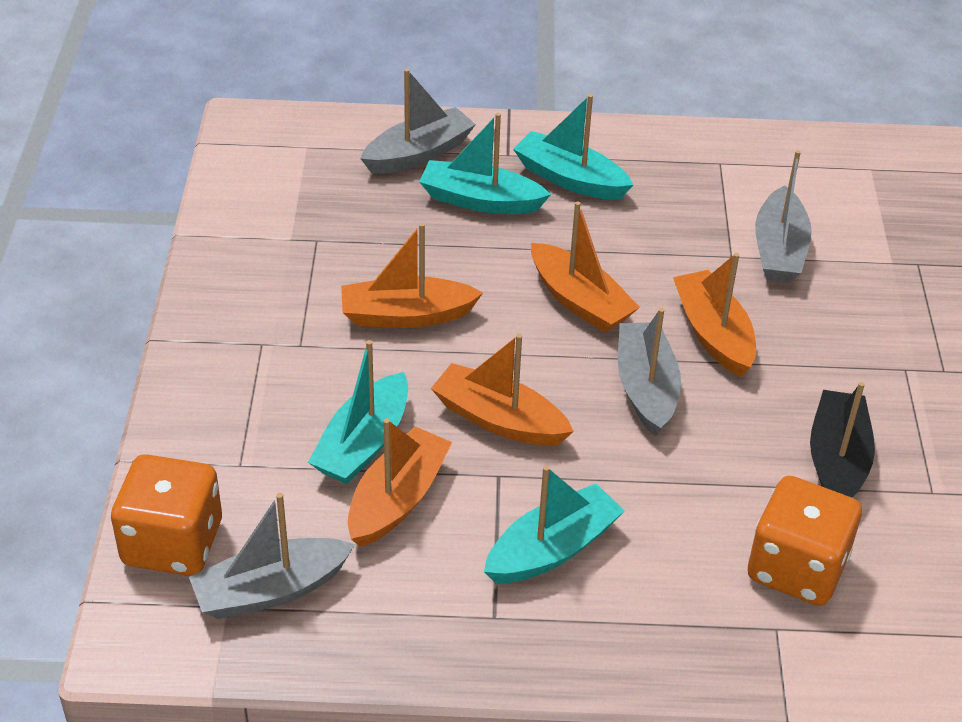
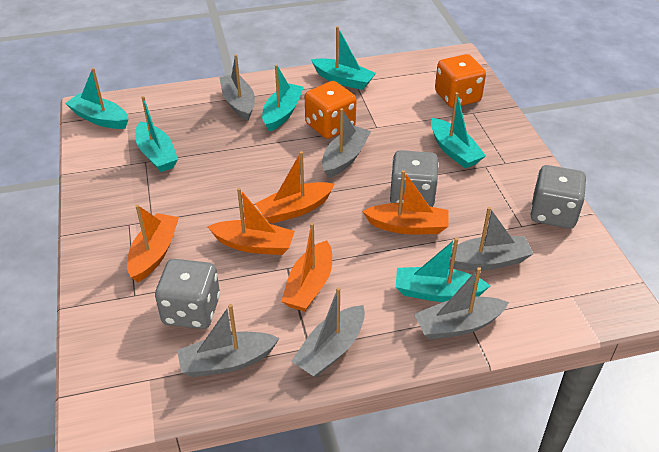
black boat: [810,382,875,498] = 1 -> none = 0
grey boat: [189,493,355,619] [360,68,476,174] [618,308,681,437] [755,150,812,283] = 4 -> [177,304,279,377] [219,54,255,121] [291,287,365,378] [322,108,371,178] [414,267,509,340] [449,207,533,271] = 6
grey dice: none = 0 -> [155,259,220,329] [389,150,439,207] [530,165,586,229] = 3
turquoise boat: [308,340,408,484] [419,113,551,214] [484,465,625,583] [513,94,633,200] = 4 -> [65,68,129,129] [135,96,178,172] [262,64,304,132] [311,26,376,90] [396,238,490,302] [431,92,486,168] = 6

